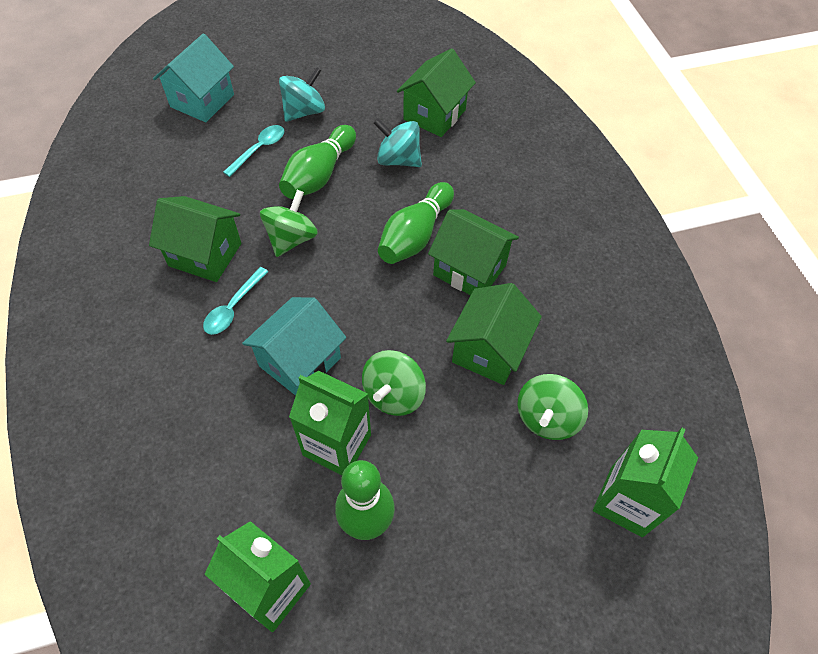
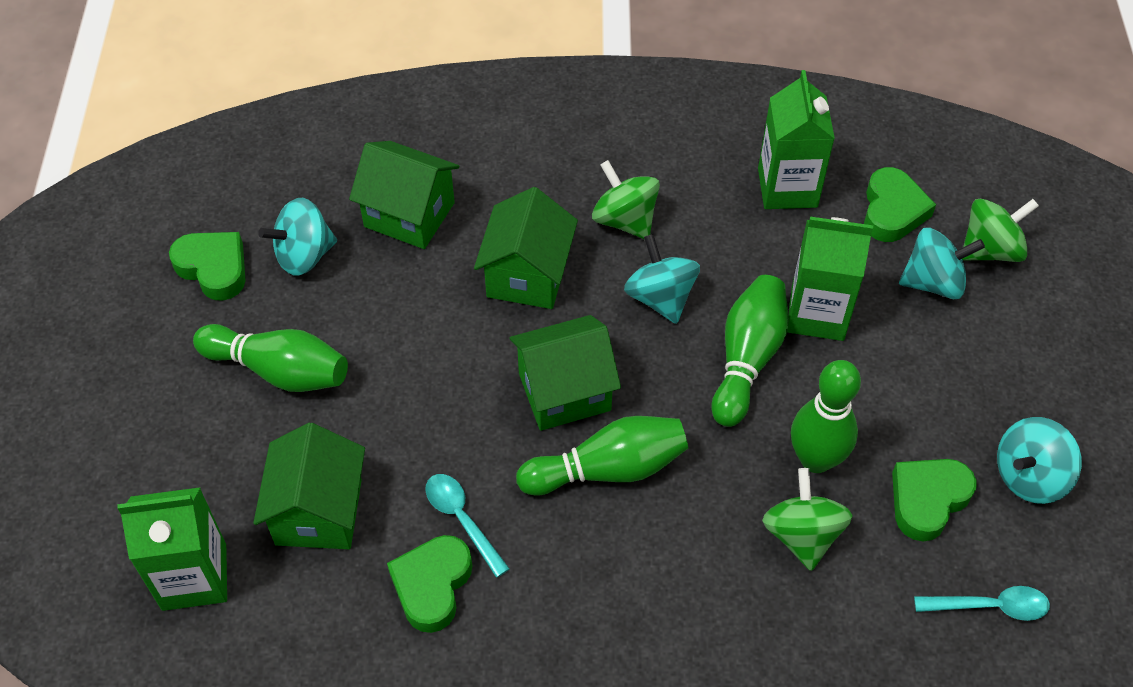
green bowling pin: [279,125,356,199] [335,460,395,540] [378,182,454,264] = 3 -> [193,324,348,392] [516,416,688,496] [711,275,789,427] [791,360,861,473] = 4
green heart: none = 0 -> [169,232,246,301] [387,535,472,633] [864,167,936,242] [892,459,976,542] = 4
turquoise house: [153,33,234,122] [242,297,346,396] = 2 -> none = 0
turquoise spinning top: [279,67,325,122] [373,118,422,167] = 2 -> [258,198,337,276] [624,234,700,324] [899,228,985,299] [997,417,1082,504] = 4

